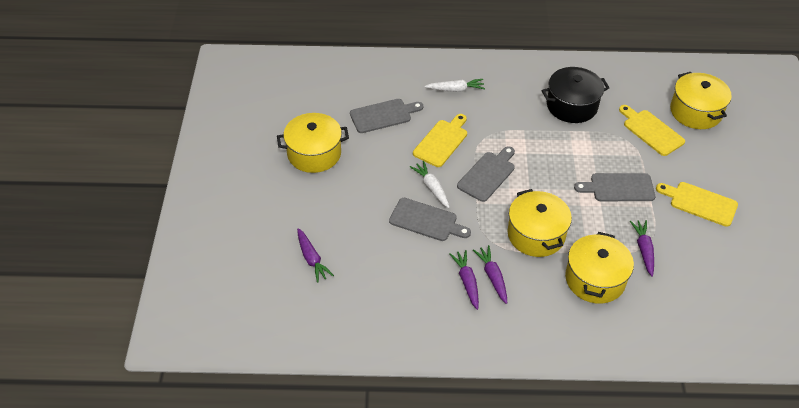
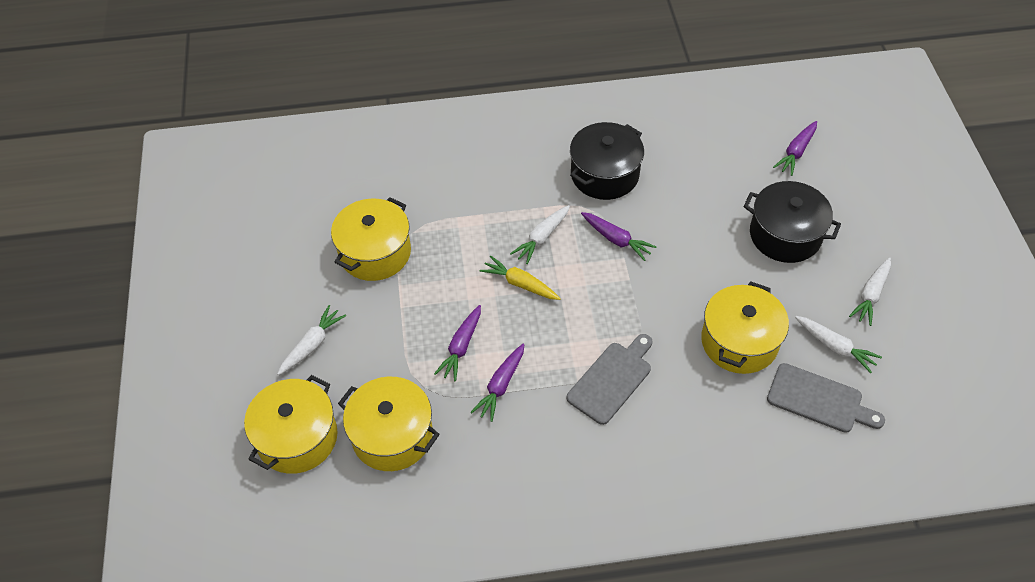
black pot: [542,67,610,123] = 1 -> [570,122,644,200] [743,181,841,263] = 2
grey cutting board: [350,99,423,133] [389,198,471,241] [457,146,515,202] [574,173,655,201] = 4 -> [567,334,652,425] [767,363,885,433] = 2
white carrot: [410,161,450,208] [425,79,485,92] = 2 -> [277,305,346,375] [510,205,570,264] [795,316,882,373] [849,258,891,326] = 4
yellow carrot: none = 0 -> [480,255,561,300] = 1
yellow cutting board: [413,114,467,167] [619,105,685,156] [656,182,738,227] = 3 -> none = 0

